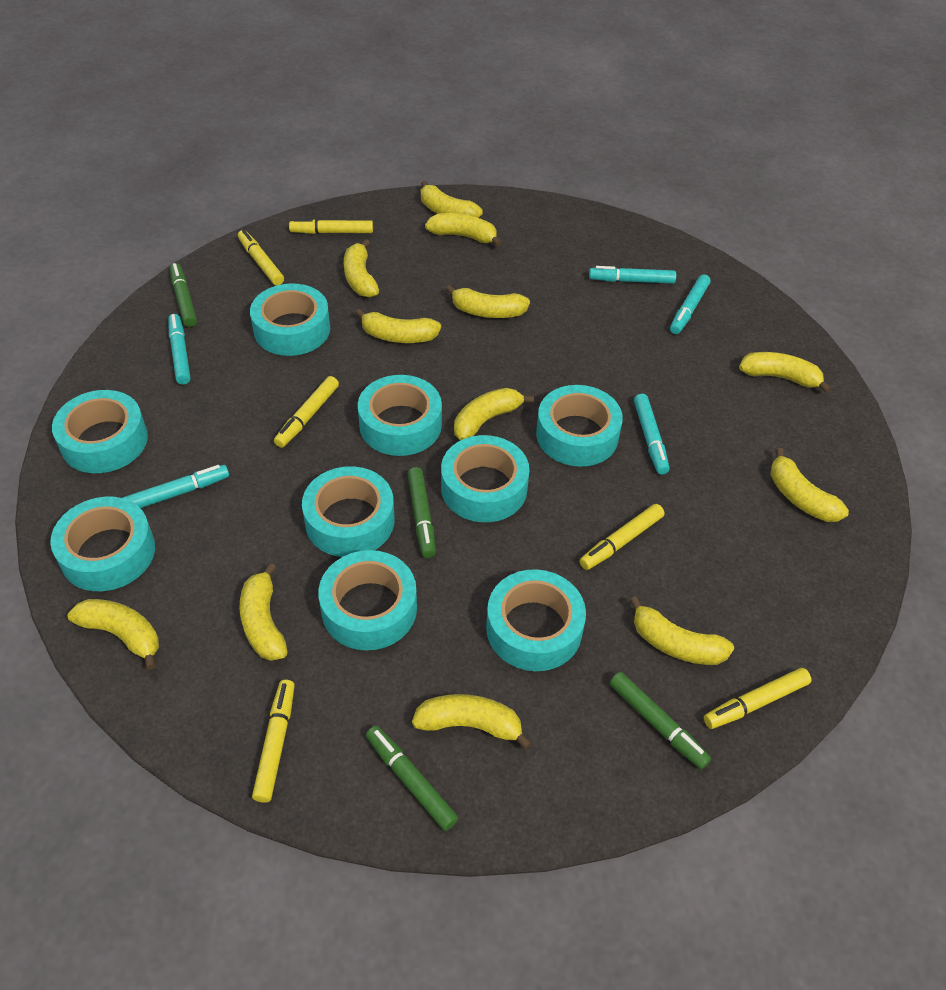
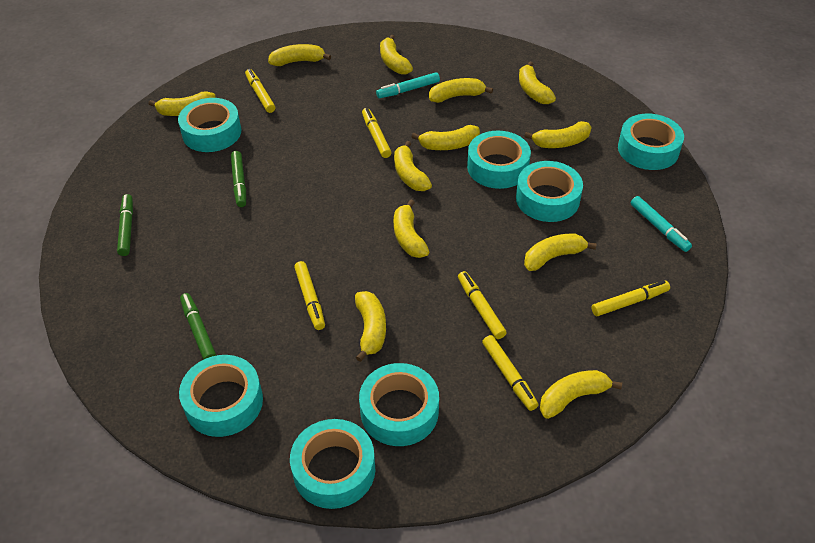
green marker: [170,263,197,327] [366,726,458,831] [407,467,436,558] [610,672,711,769] = 4 -> [117,194,133,256] [180,293,216,360] [231,151,246,207] = 3
turquoise marker: [123,465,229,508] [168,314,190,384] [589,266,676,284] [634,394,670,475] [670,274,711,334] = 5 -> [376,72,440,98] [631,196,692,252] = 2
turquoise tape: [50,497,155,591] [52,390,148,473] [250,283,330,356] [302,466,395,557] [318,550,417,650] [358,375,442,456] [441,435,529,522] [486,569,586,671] [536,385,623,467] = 9 -> [178,98,241,152] [179,355,263,437] [290,419,375,509] [359,363,439,446] [467,131,531,189] [516,161,583,222] [618,114,684,170] = 7

